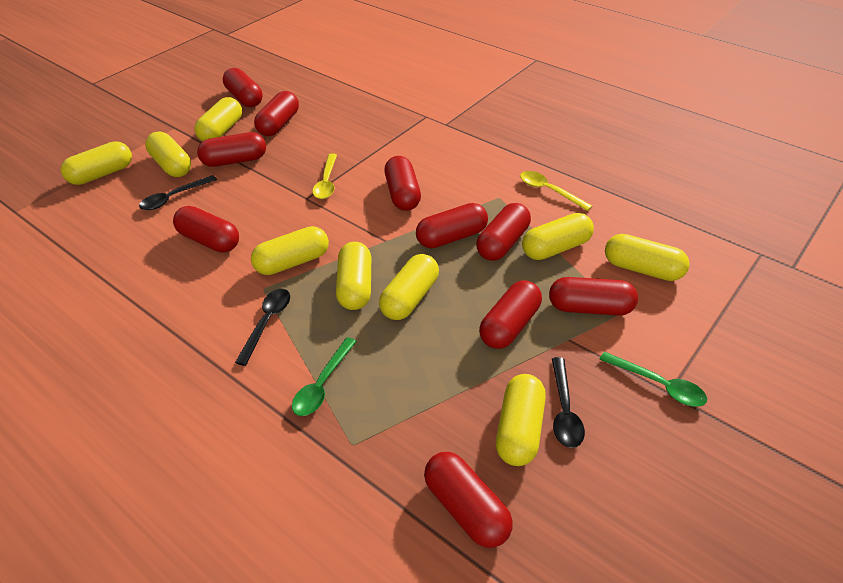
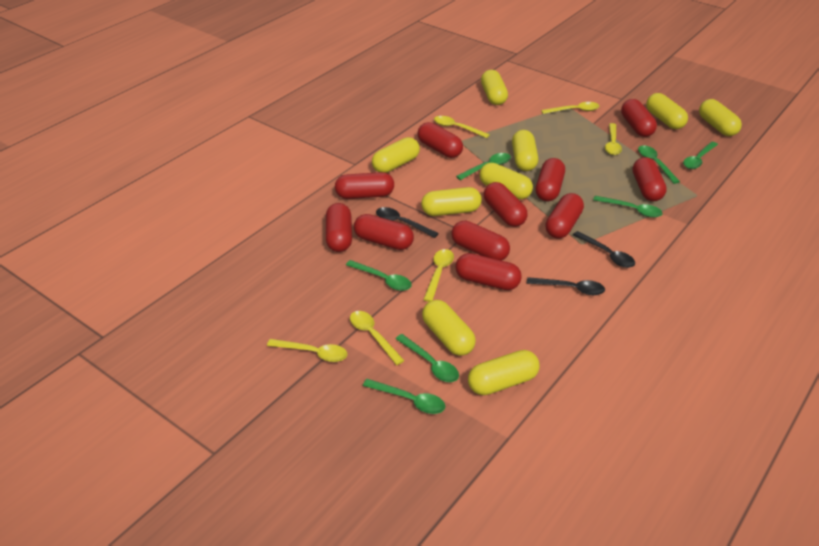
green spoon: [292,337,357,416] [599,352,707,407] = 2 -> [346,260,412,291] [363,379,446,414] [395,334,459,382] [456,153,511,180] [593,196,663,218] [638,145,680,184] [683,142,718,169] = 7
red capsule: [173,206,239,253] [197,132,266,167] [223,68,262,107] [254,91,299,136] [384,156,421,211] [416,203,488,249] [424,452,513,548] [476,203,531,261] [479,280,542,349] [549,277,638,316] = 10 -> [326,203,352,252] [335,172,394,199] [354,214,414,250] [418,122,463,158] [451,221,510,261] [455,253,522,290] [484,182,528,227] [536,158,565,201] [545,193,584,239] [621,99,657,137] [633,157,667,202] = 11
yellow spoon: [312,153,337,199] [520,171,592,211] = 2 -> [267,339,348,362] [350,311,405,365] [423,249,454,302] [434,116,490,138] [541,102,600,114] [605,123,622,155] = 6

